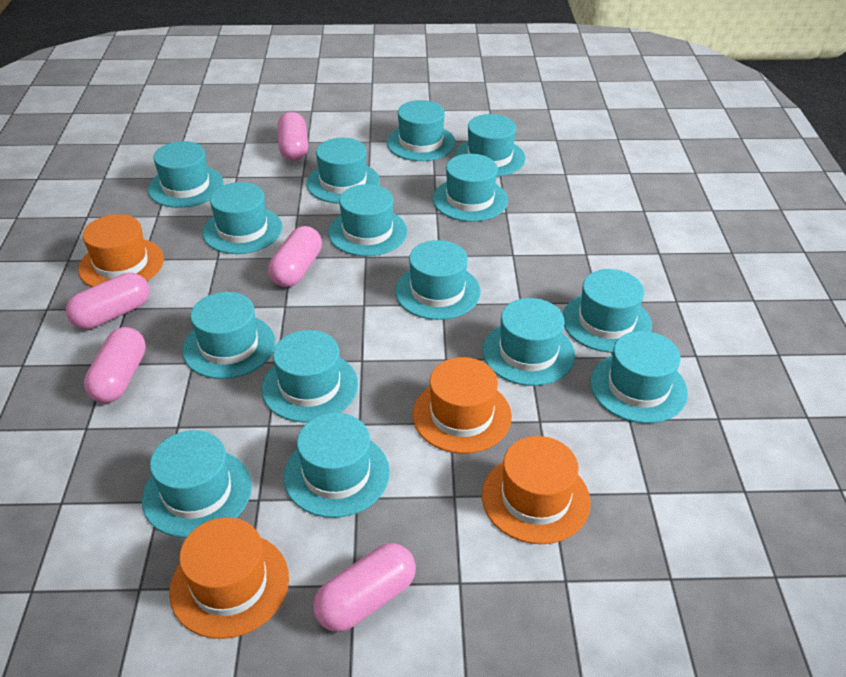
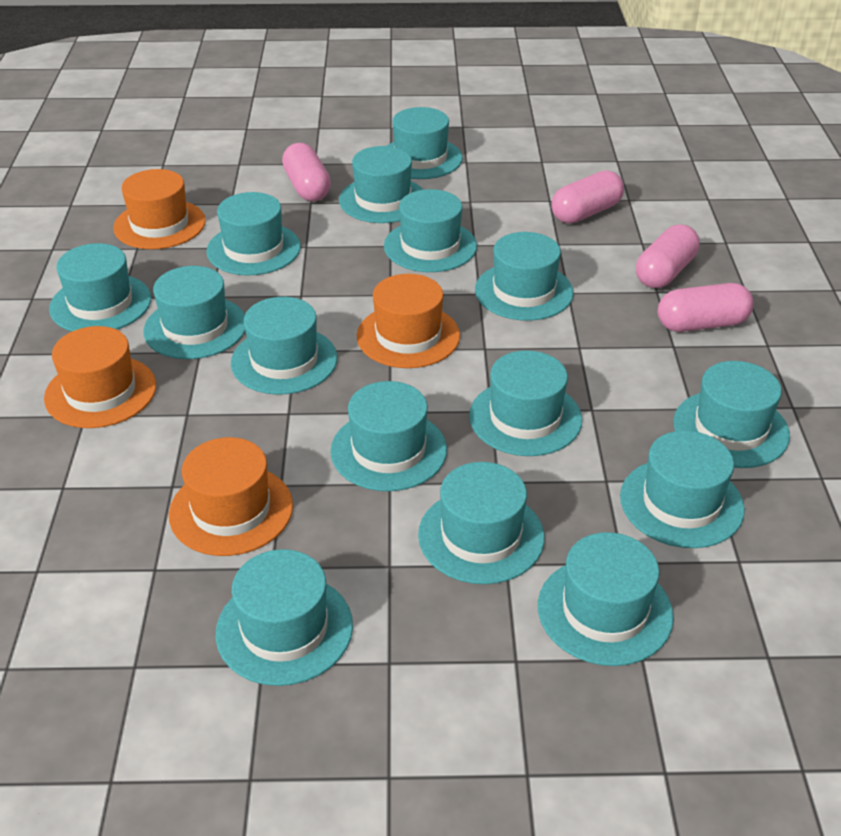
pink capsule: [66,273,149,329] [84,327,146,403] [268,226,322,287] [277,112,308,161] [313,543,416,632] = 5 -> [282,143,331,201] [551,170,624,223] [636,224,700,288] [658,283,754,332] = 4

